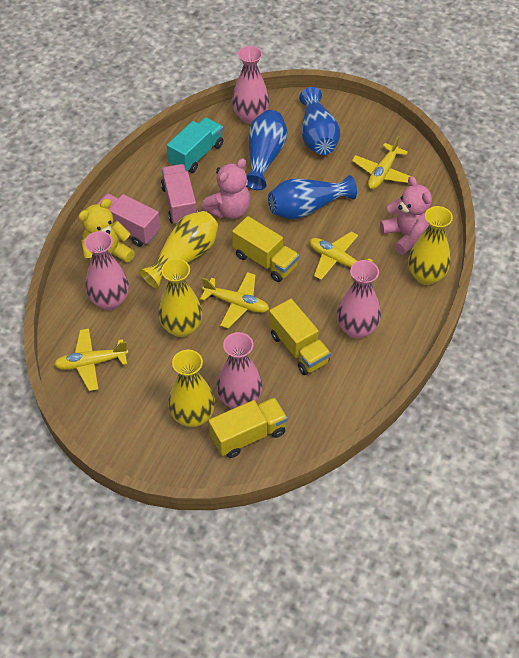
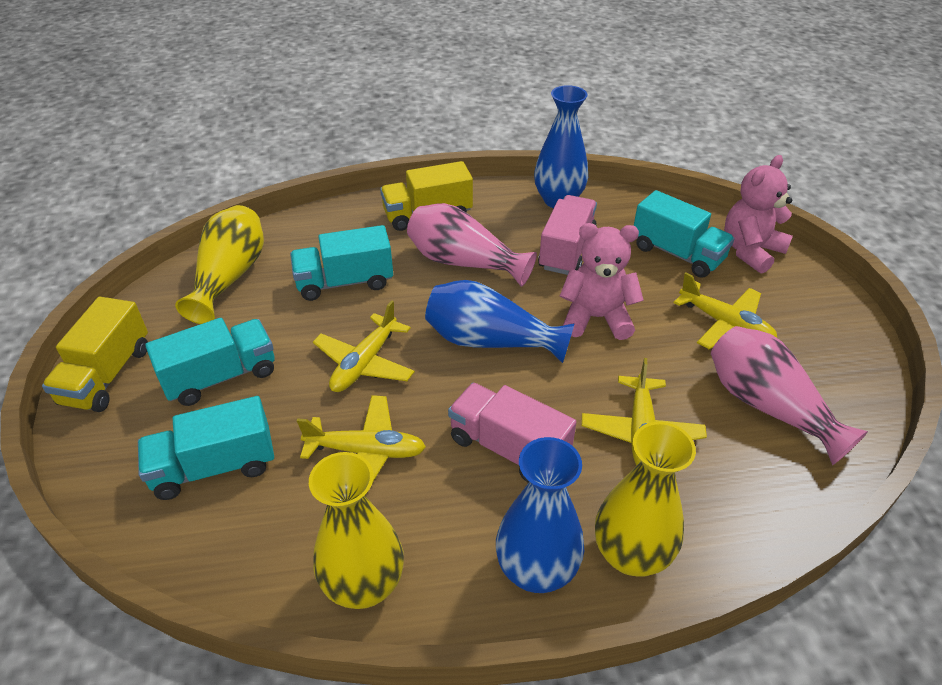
pink vase: [84,231,129,310] [216,332,263,409] [232,46,270,124] [337,260,381,339] = 4 -> [407,203,537,287] [711,326,868,465] = 2
turquoise truck: [167,117,223,173] = 1 -> [138,396,274,500] [145,318,275,406] [290,225,393,301] [634,190,735,278] = 4
yellow teddy bear: [78,199,135,263] = 1 -> none = 0
yellow truck: [209,397,288,458] [232,216,299,282] [269,299,331,375] = 3 -> [42,297,148,412] [380,161,473,231] = 2
yellow vase: [139,211,218,289] [158,259,202,337] [168,350,215,427] [408,206,453,285] = 4 -> [175,205,264,324] [309,452,404,609] [595,422,696,577] = 3

